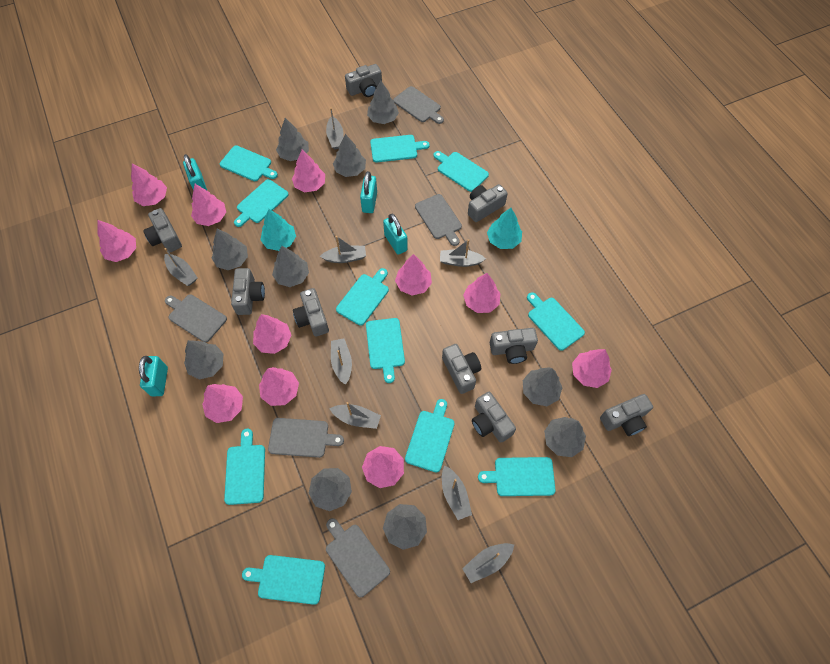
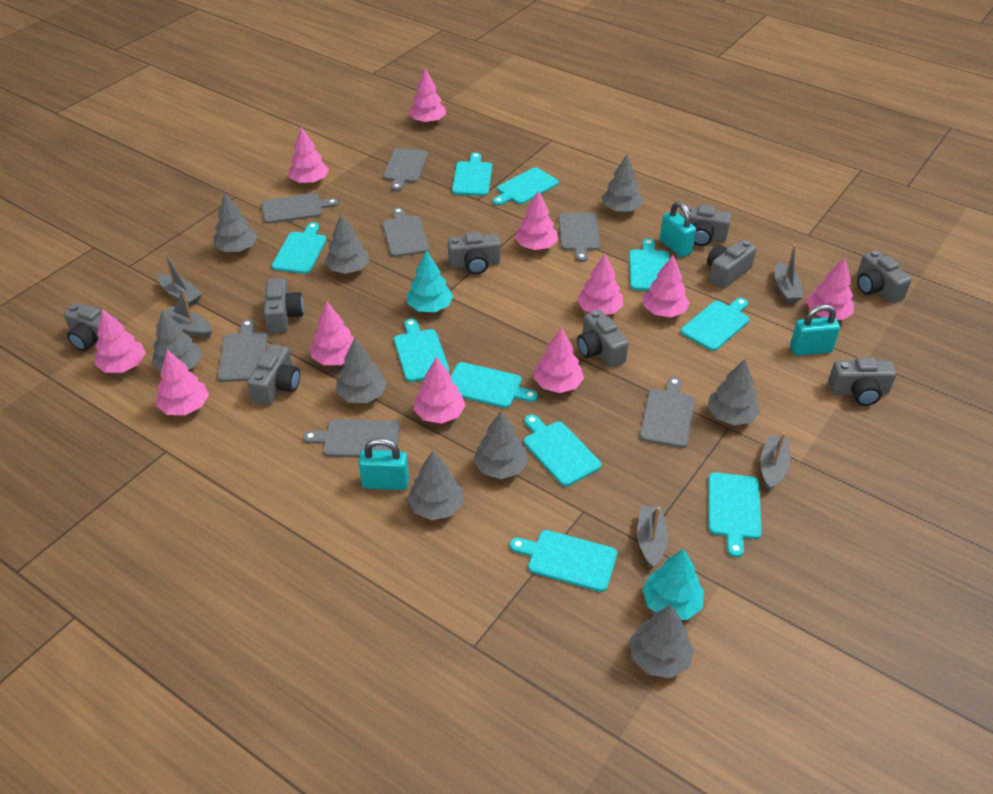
grey boat: [164,248,197,286] [320,236,366,263] [326,108,344,149] [329,402,381,429] [331,338,352,385] [440,239,486,267] [442,466,472,520] [462,543,514,583] = 8 -> [158,252,202,307] [165,290,212,338] [637,505,668,568] [760,432,790,490] [775,245,803,303] = 5
grey cutting board: [165,294,227,342] [268,418,344,458] [326,518,390,597] [393,86,444,124] [415,194,462,246] = 5 -> [217,319,268,382] [262,193,339,224] [303,419,400,458] [382,207,429,257] [383,148,428,191] [559,213,600,262] [640,377,695,448] = 7
grey tree: [184,340,224,379] [212,229,248,270] [272,246,309,287] [276,118,309,161] [309,468,352,511] [333,134,366,177] [367,81,399,124] [383,504,427,550] [523,367,563,406] [544,417,586,457] = 10 -> [151,310,202,372] [214,193,258,252] [325,213,370,274] [336,338,387,403] [407,451,464,520] [473,411,528,479] [601,155,643,212] [630,605,694,678] [707,359,760,425] = 9
turquoise cutting board: [220,145,278,181] [224,428,265,505] [234,179,289,227] [242,555,325,605] [336,268,389,326] [366,318,405,383] [370,135,430,162] [405,399,455,473] [433,151,489,192] [478,457,556,496] [527,292,585,351] = 11 -> [272,222,327,274] [394,319,449,382] [451,362,538,408] [452,152,492,196] [493,167,559,206] [510,530,617,592] [524,415,602,486] [629,239,670,291] [681,298,749,351] [709,472,762,557] = 10
turquoise padlock: [139,356,168,396] [183,154,207,190] [360,171,377,213] [383,214,408,255] = 4 -> [359,438,409,490] [660,201,696,257] [790,304,840,356] = 3

